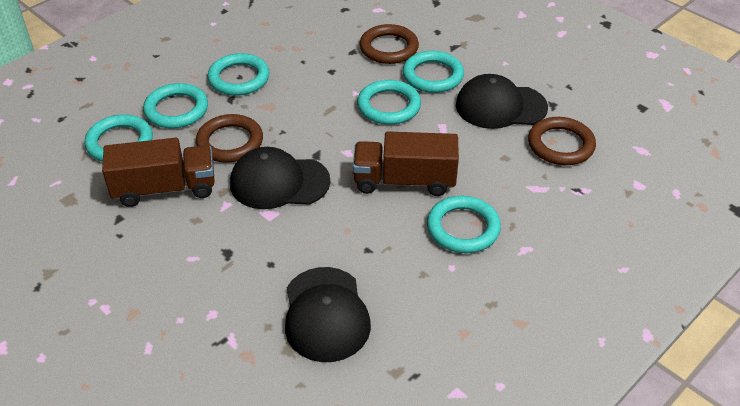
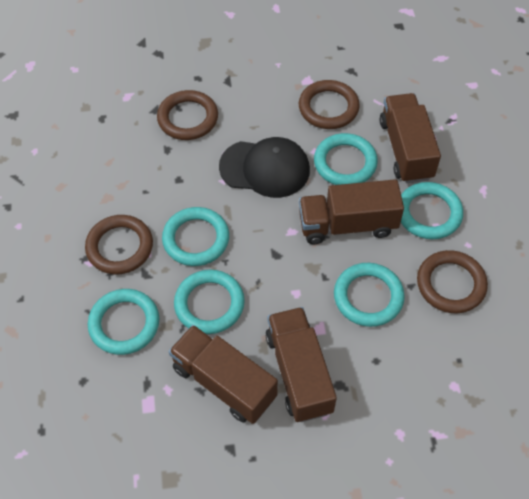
black cap: [230,147,330,209] [285,267,371,362] [456,74,548,129] = 3 -> [219,137,310,198] = 1
brown ring: [196,114,263,163] [360,24,419,64] [528,117,596,165] = 3 -> [85,215,153,274] [157,90,218,140] [299,80,360,129] [417,250,488,313] = 4
brown truck: [102,138,215,207] [353,131,459,196] = 2 -> [169,325,278,424] [266,307,337,422] [299,179,404,244] [380,93,441,183] = 4

